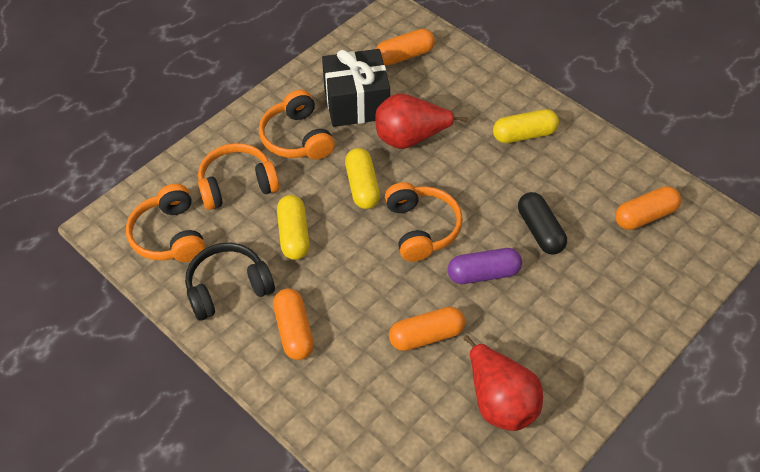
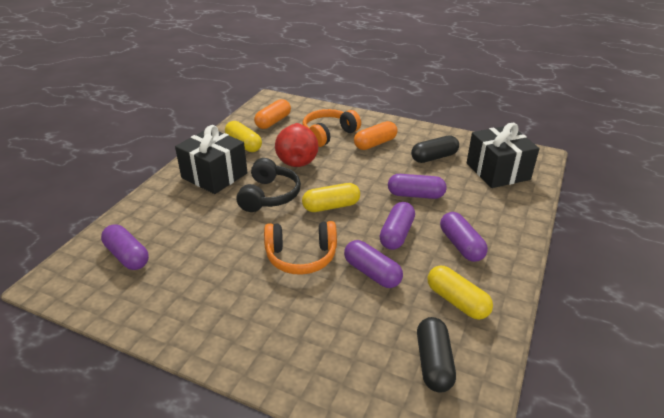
black capsule: [518,192,567,255] = 1 -> [411,136,459,163] [417,317,456,393] = 2
black gift: [322,49,390,127] = 1 -> [175,125,248,194] [467,123,540,188] = 2
orange capsule: [273,288,314,360] [376,29,435,65] [389,307,465,351] [615,186,681,230] = 4 -> [254,99,291,129] [354,121,397,150] = 2
orange headphones: [126,184,206,262] [198,143,279,210] [259,90,335,160] [385,182,463,262] = 4 -> [264,221,337,275] [303,109,361,147] = 2
purple capsule: [448,248,522,284] = 1 -> [101,225,149,270] [344,240,403,288] [379,202,415,250] [388,174,447,199] [440,212,488,262] = 5
red pear: [376,93,468,149] [463,335,543,431] = 2 -> [275,123,318,167] = 1

